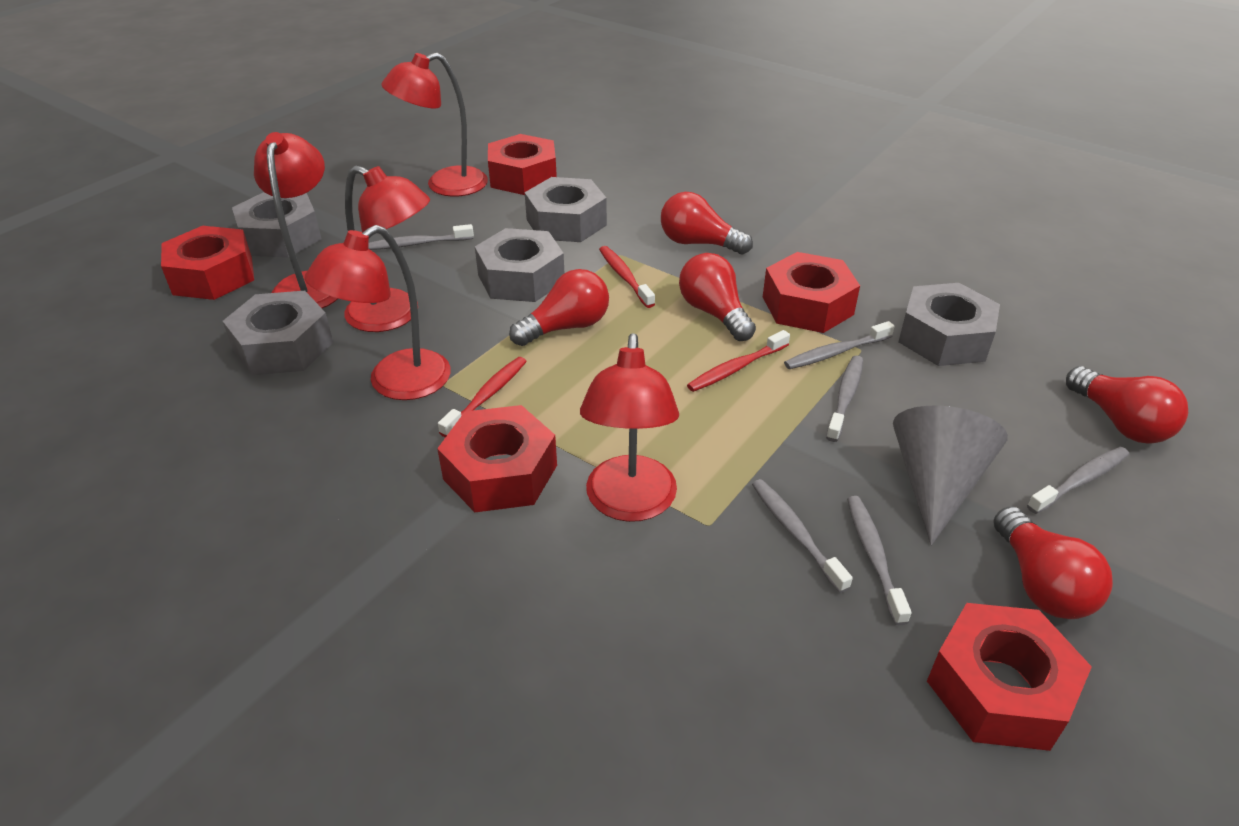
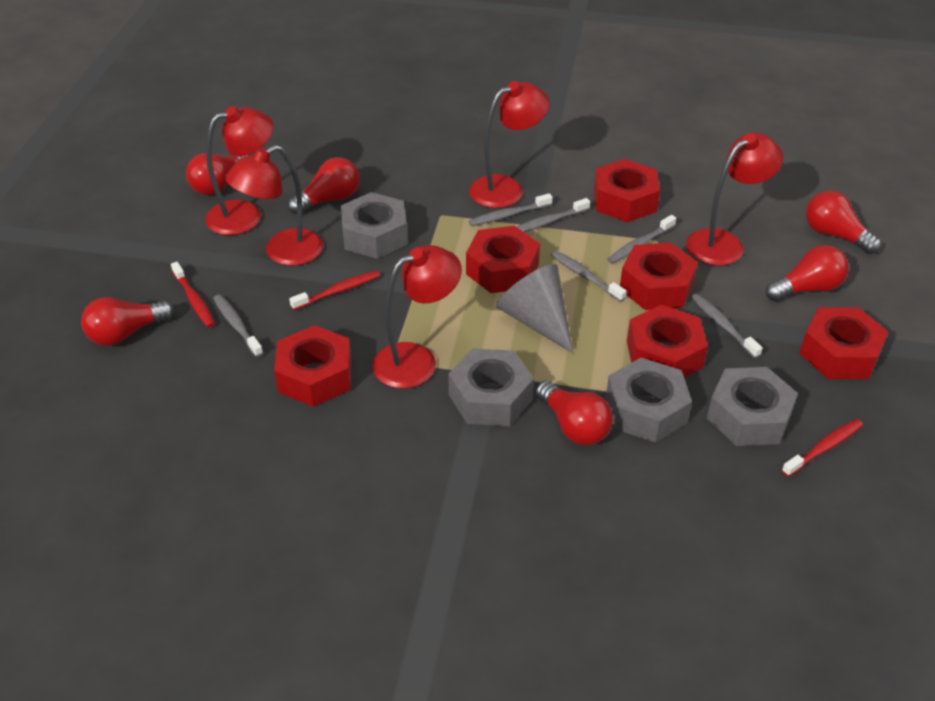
grey nut: [223,291,333,375] [232,192,322,258] [475,228,564,302] [525,177,607,242] [898,283,1000,366] = 5 -> [341,192,408,259] [448,348,534,426] [606,358,692,443] [707,367,798,446] = 4
red light bulb: [509,269,609,346] [661,192,753,254] [679,253,756,341] [993,507,1113,619] [1066,366,1188,444] = 5 -> [81,297,174,346] [186,153,249,195] [288,157,360,214] [536,381,613,446] [766,245,849,301] [806,191,881,254] = 6
red nut: [161,226,254,300] [437,405,557,512] [488,134,557,195] [763,252,860,333] [927,603,1092,751] = 5 -> [274,325,352,407] [466,226,540,293] [594,159,660,222] [620,243,698,310] [627,305,708,377] [799,307,888,379] = 6

